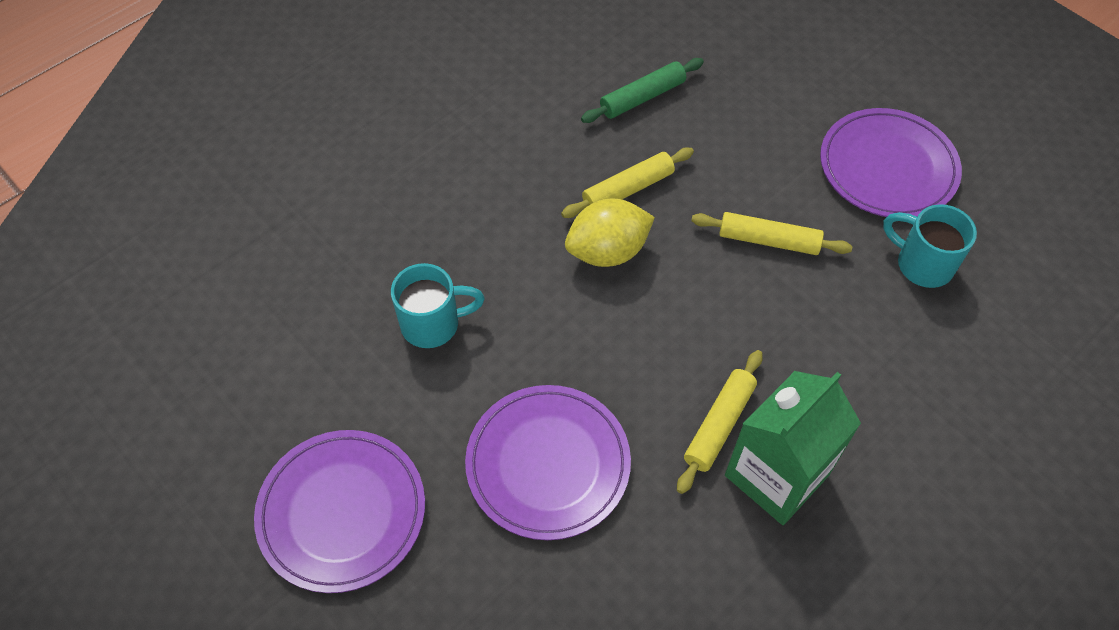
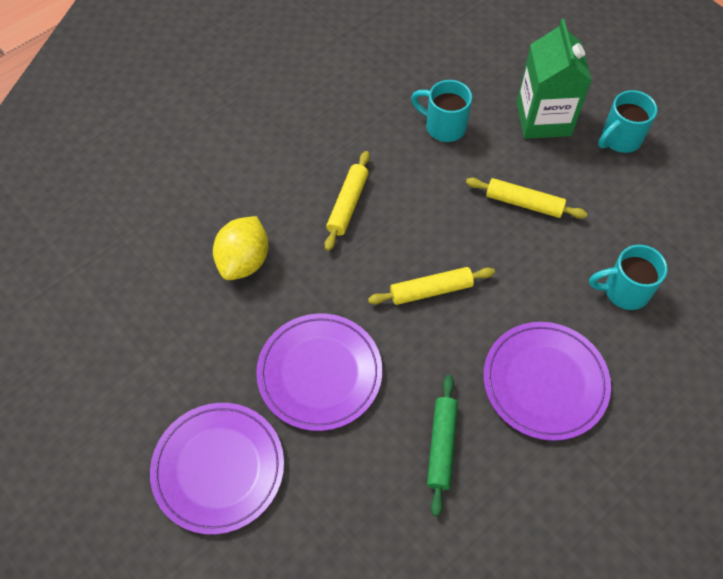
turquoise mug: [391,263,485,348] [883,204,977,288] = 2 -> [411,80,472,142] [589,245,668,310] [598,90,658,153] = 3

